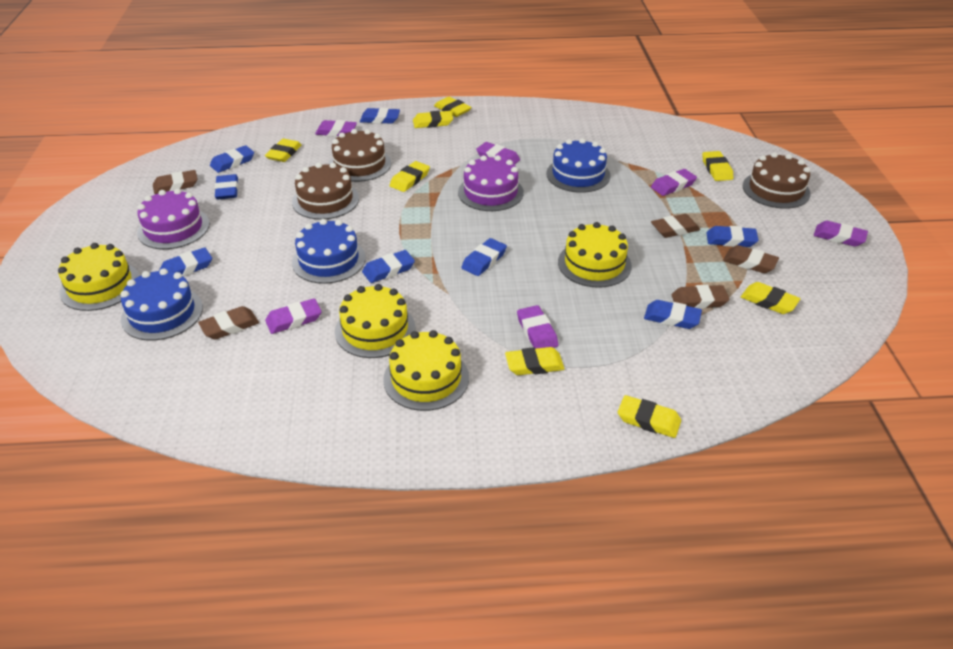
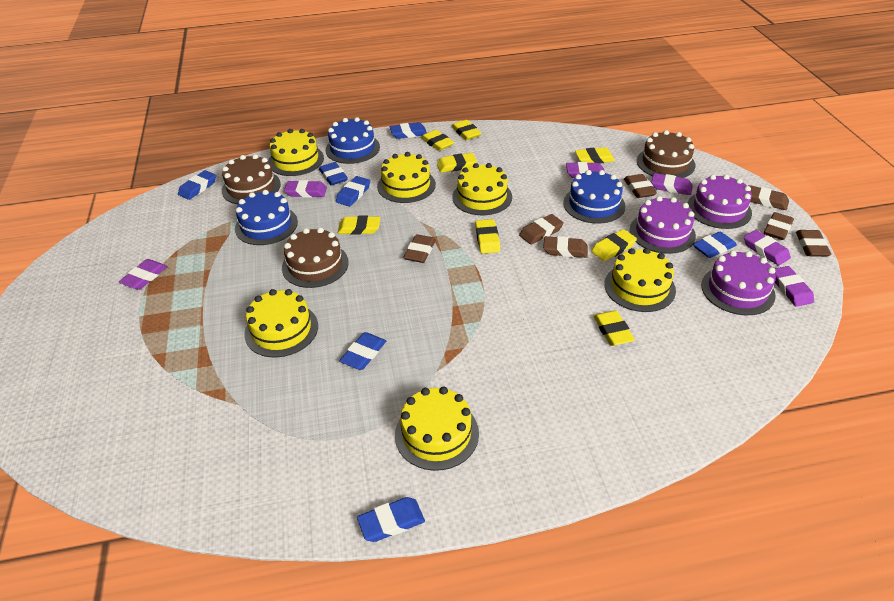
blue eraser: [159,247,212,277] [210,145,254,173] [214,174,238,199] [360,108,400,124] [362,250,415,283] [461,238,507,276] [644,300,702,329] [706,226,758,247] = 8 -> [178,170,216,200] [319,162,348,185] [336,176,370,207] [339,332,386,370] [357,497,425,542] [390,122,427,139] [693,231,737,258] = 7
brown eraser: [153,170,198,194] [198,306,259,340] [651,214,700,238] [672,285,730,309] [723,245,779,273] = 5 -> [403,234,436,263] [519,214,564,245] [543,236,588,258] [624,174,657,198] [748,185,789,210] [764,212,794,240] [796,230,831,257] = 7
purple cake: [137,189,210,249] [458,155,524,211] = 2 -> [630,196,696,254] [688,174,752,229] [701,250,776,315] = 3
yellow cake: [58,243,139,311] [335,284,416,358] [383,330,469,411] [558,222,632,288] = 4 -> [244,289,318,358] [268,129,324,176] [377,152,436,203] [395,387,479,471] [452,163,512,215] [604,248,676,312] = 6

